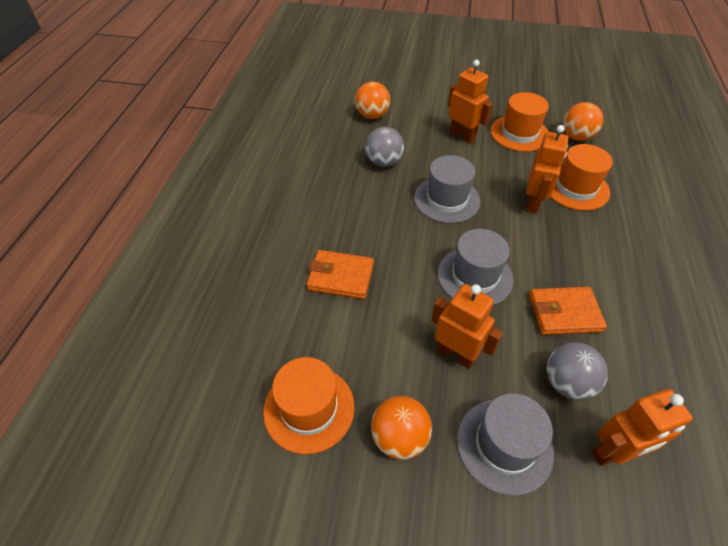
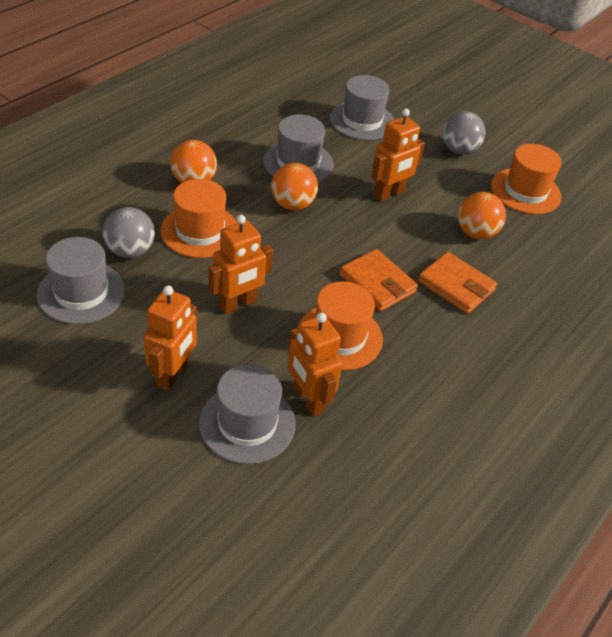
grey hat: [414,155,481,223] [438,229,514,305] [457,393,554,496] = 3 -> [37,237,125,324] [199,364,295,464] [263,115,334,182] [330,75,394,140] = 4

